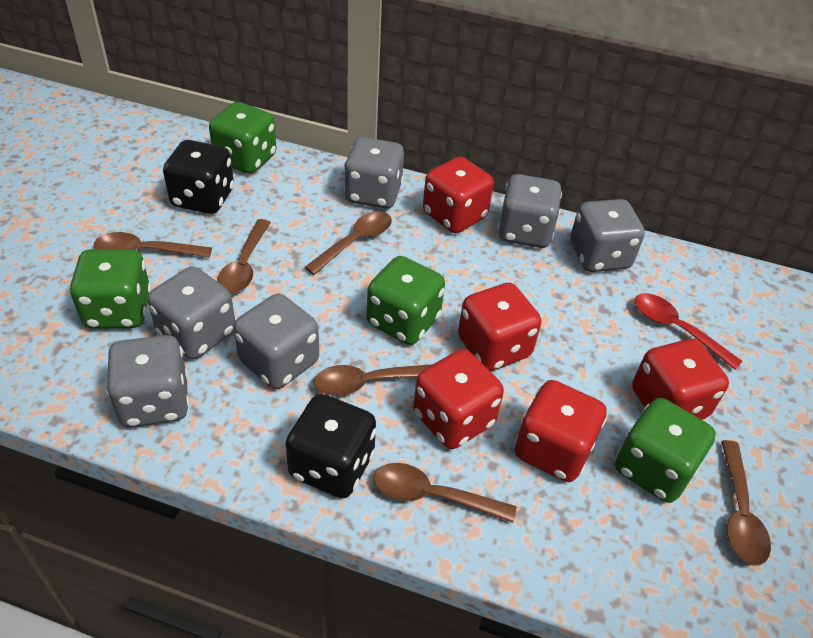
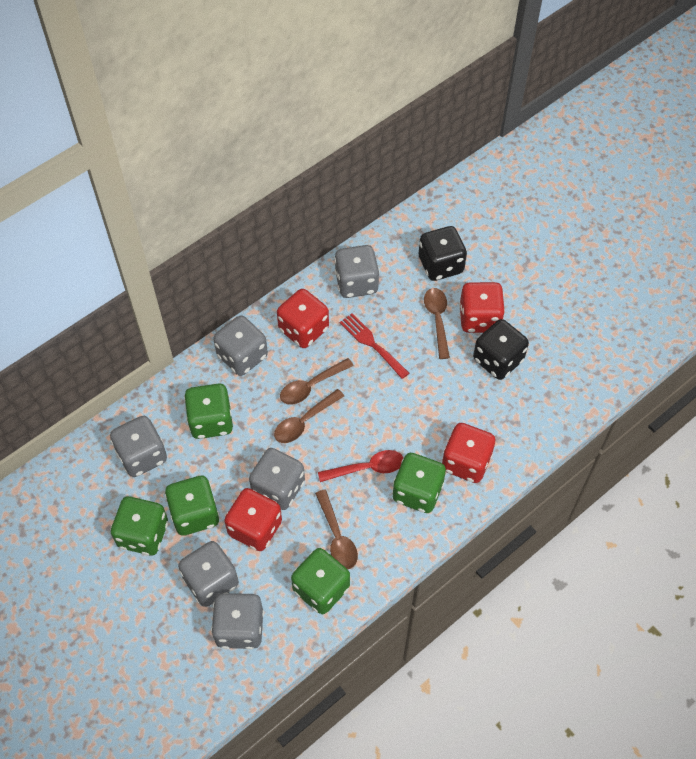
brown spoon: [94,232,212,258] [217,219,271,294] [304,211,392,275] [314,364,433,396] [373,463,516,523] [721,440,771,566] = 6 -> [274,389,344,443] [280,358,354,405] [315,490,358,569] [424,288,450,359] = 4
green dice: [69,249,151,329] [209,102,276,174] [367,256,445,345] [615,398,716,503] = 4 -> [111,496,168,555] [165,476,219,536] [184,383,233,439] [291,548,350,614] [392,453,446,513] = 5
red dice: [413,349,504,449] [423,156,494,233] [458,283,542,371] [515,380,607,482] [632,339,729,420] = 5 -> [224,488,282,551] [277,289,329,348] [442,423,495,483] [459,282,505,333] = 4
red fork: none = 0 -> [340,313,409,379] = 1

